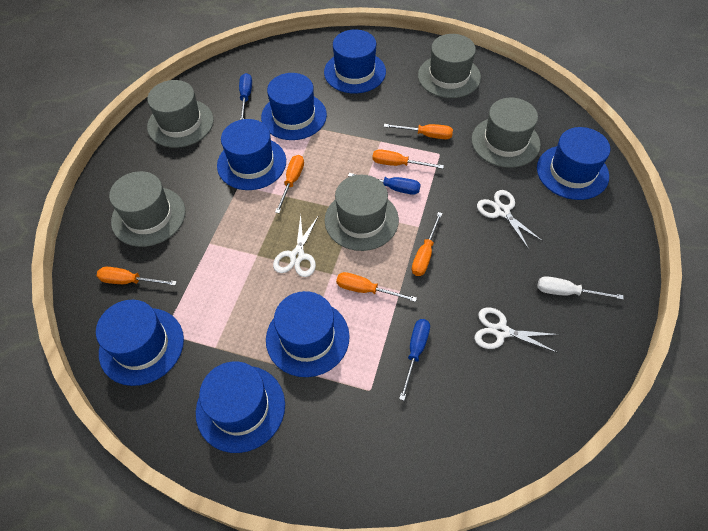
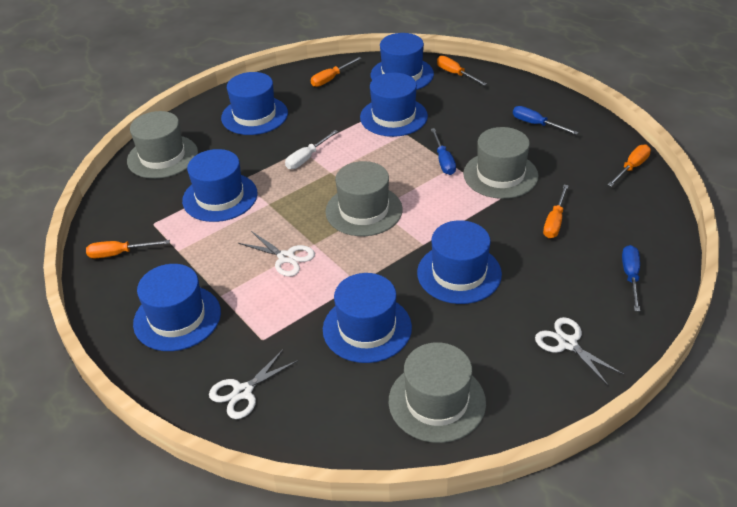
grey hat: [109,171,185,247] [147,80,214,148] [325,175,399,251] [418,34,481,98] [471,98,541,168] = 5 -> [127,111,198,179] [325,161,403,236] [389,342,486,443] [463,127,538,199] = 4
orange screwdriver: [97,267,177,286] [275,155,304,213] [336,272,417,302] [372,149,444,169] [384,124,453,139] [412,212,442,276] = 6 -> [86,240,170,258] [311,57,362,87] [437,56,487,86] [543,185,569,238] [607,145,651,187] = 5

